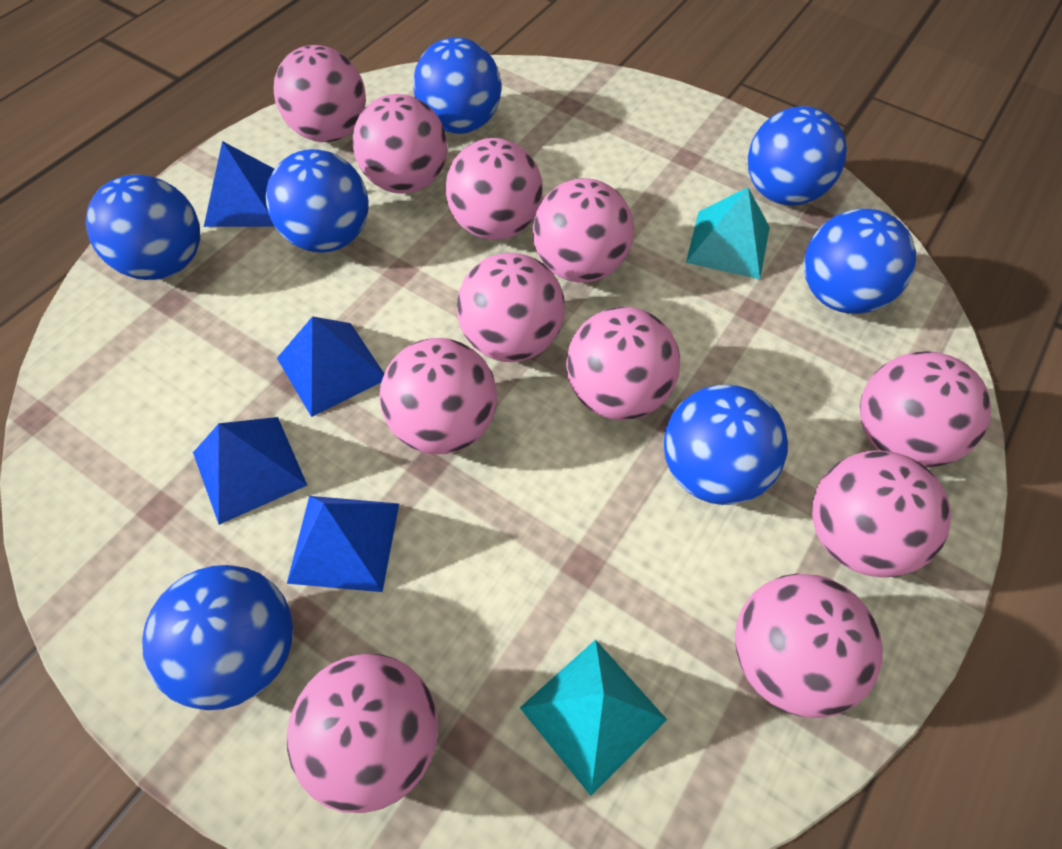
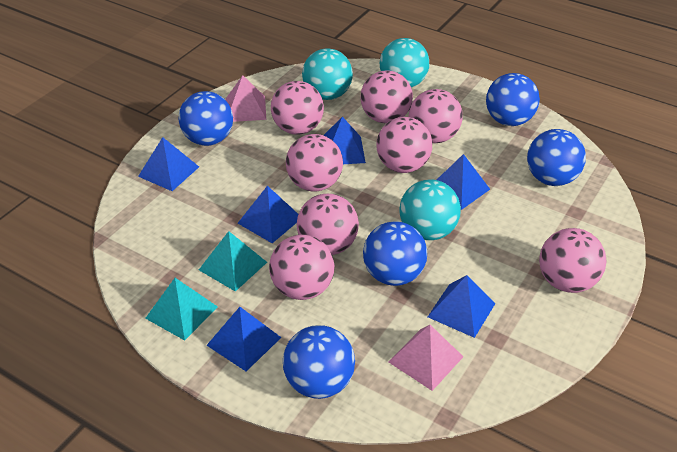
blue ball: [86,175,200,280] [142,565,293,710] [266,149,369,253] [413,37,501,134] [664,385,788,505] [748,106,847,205] [804,209,916,314] = 7 -> [179,91,233,146] [283,325,355,399] [363,222,427,286] [486,73,540,126] [527,129,586,186] = 5
blue pyramid: [193,417,307,525] [204,141,275,227] [277,316,384,417] [287,496,399,592] = 4 -> [138,137,199,191] [206,307,281,372] [238,186,298,243] [324,117,366,164] [428,275,496,338] [437,154,490,210] = 6
pink ball: [274,45,366,142] [287,654,438,813] [353,94,447,194] [380,338,497,454] [445,138,543,240] [457,253,565,362] [533,178,634,283] [566,307,680,420] [735,574,883,718] [812,450,951,577] [860,351,991,468] = 11 -> [269,235,335,300] [271,81,324,135] [286,134,343,192] [297,194,359,255] [360,71,413,123] [376,117,432,173] [408,89,463,143] [539,228,607,293] = 8
pink pyramid: none = 0 -> [226,75,266,122] [389,325,464,391] = 2
turquoise ball: none = 0 -> [302,49,353,100] [380,38,429,88] [400,179,461,240] = 3

